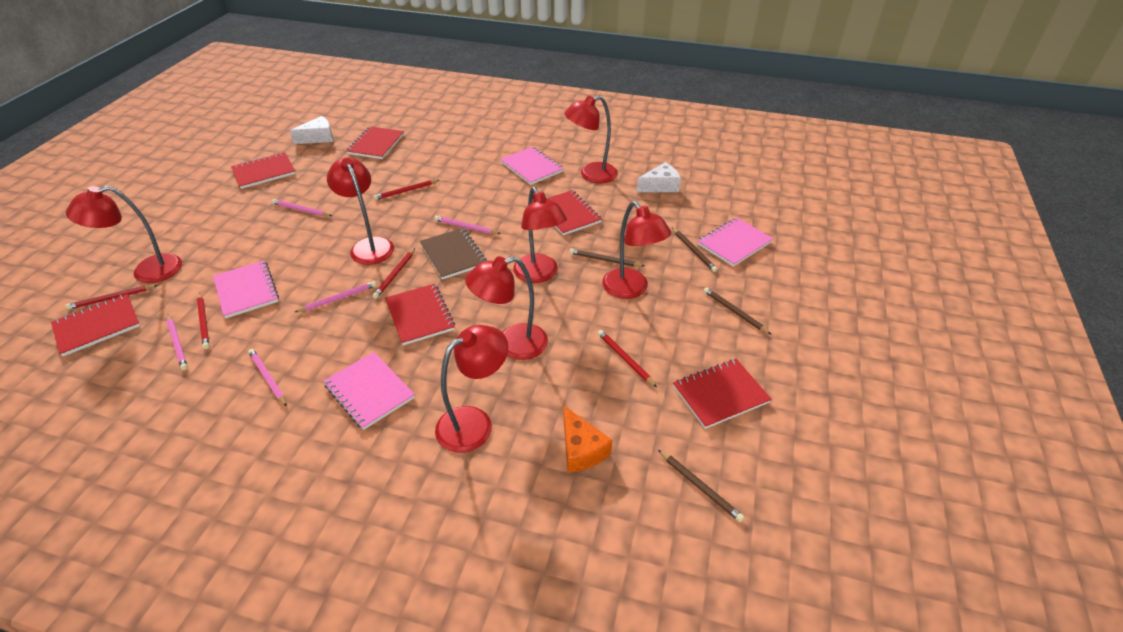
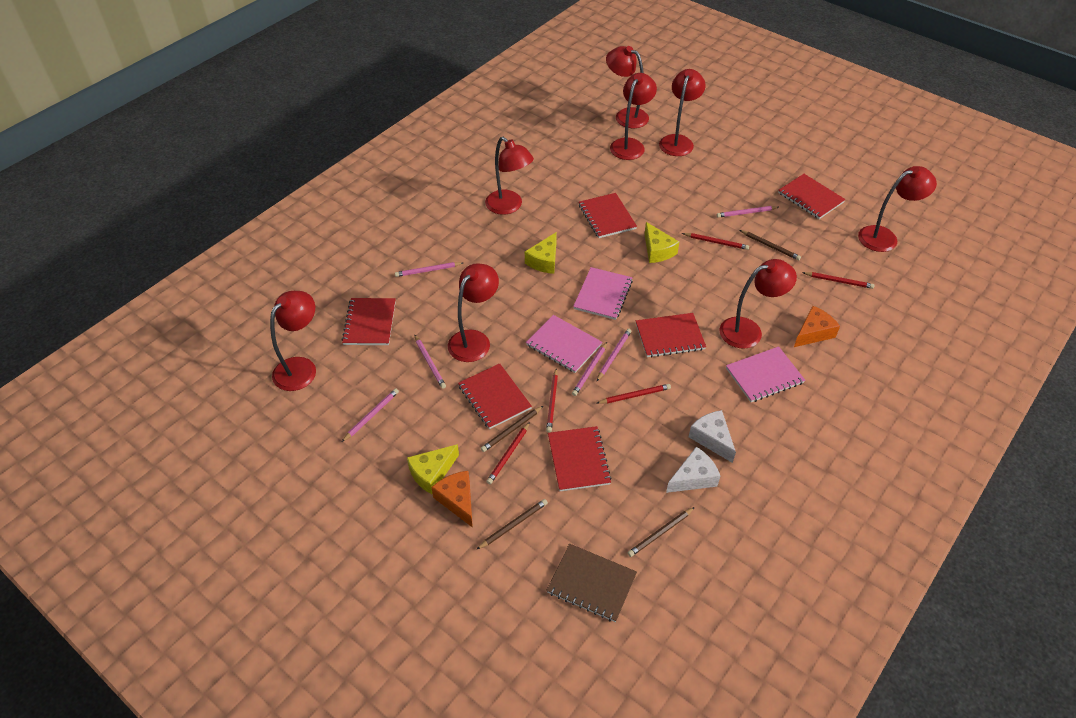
orange cheese: [563,406,612,472] = 1 -> [431,471,473,528] [794,306,840,347] = 2
pink notebook: [213,261,279,319] [323,352,415,430] [500,146,564,185] [697,218,773,267] = 4 -> [526,315,602,373] [573,267,633,320] [726,346,805,402] = 3
pink pencil: [167,315,188,370] [248,349,287,407] [272,199,332,216] [295,281,377,312] [434,216,501,234] = 5 -> [342,388,399,442] [395,262,463,277] [414,334,446,389] [572,342,607,396] [597,329,632,381] [716,206,779,218] = 6
red lamp: [66,186,182,283] [327,157,394,265] [435,325,508,453] [465,256,548,360] [513,187,567,283] [564,96,618,183] [602,201,671,299] = 7 -> [270,291,316,391] [448,263,499,362] [485,137,534,215] [606,46,649,128] [610,73,657,160] [659,69,706,156] [720,259,797,349] [858,166,937,252] = 8
yellow cheese: none = 0 -> [407,444,459,494] [525,232,557,274] [644,222,679,263] = 3

